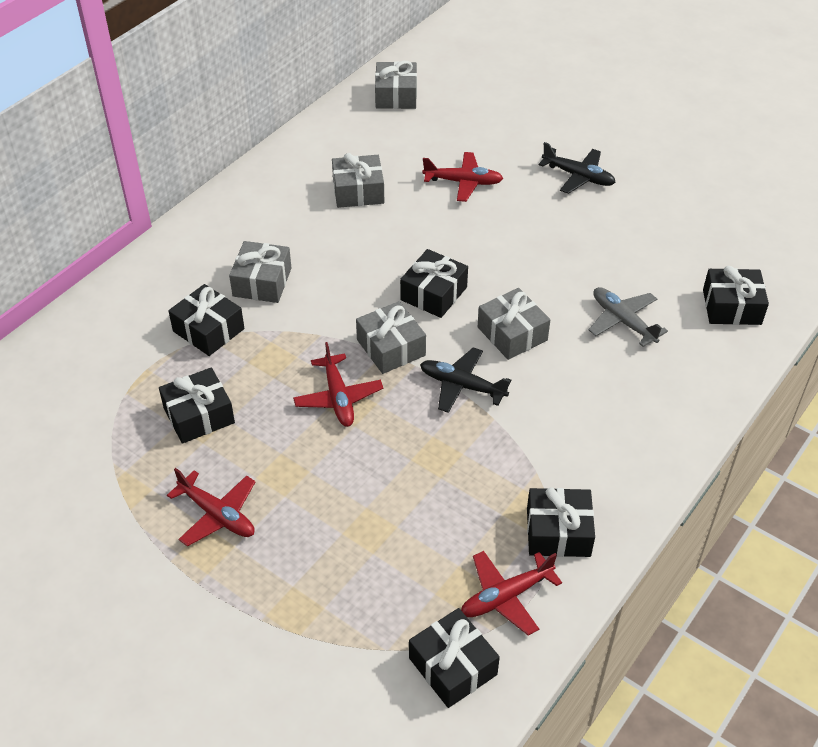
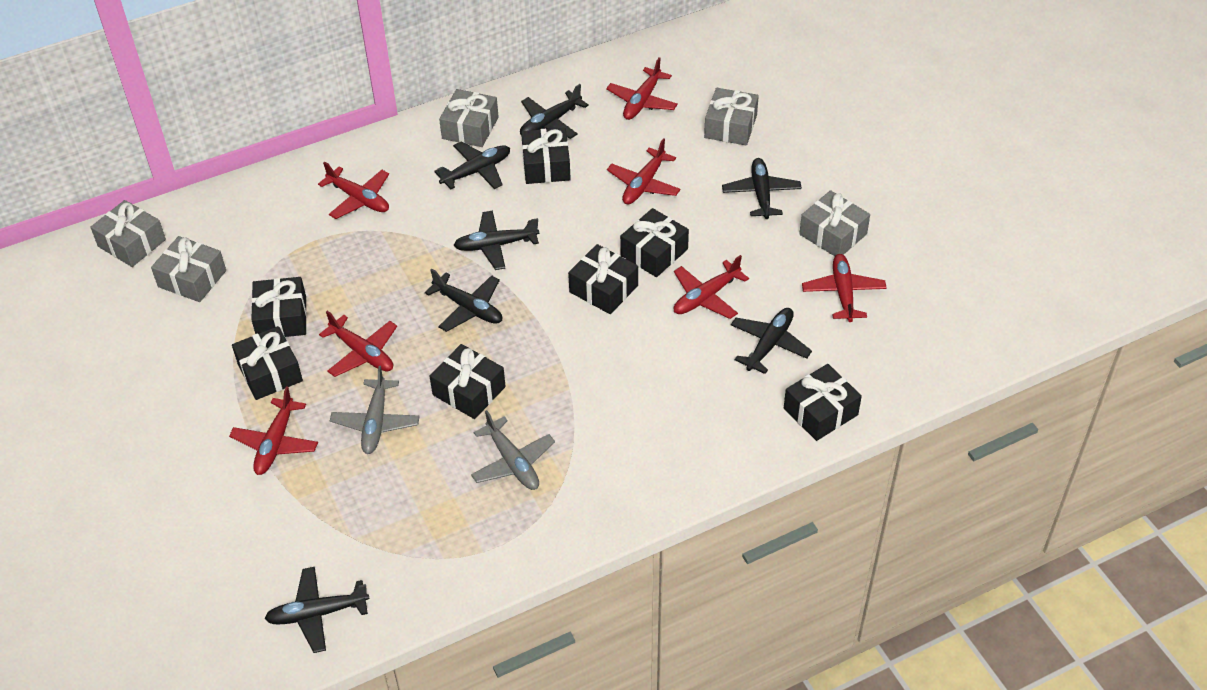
black gift: [159,367,235,444] [168,284,244,356] [400,249,468,318] [409,608,500,708] [527,487,595,557] [703,266,769,325] = 6 -> [232,326,303,400] [251,277,307,337] [430,344,506,419] [521,128,571,184] [568,244,638,314] [620,208,689,277] [784,364,862,441] = 7
black plane: [420,347,512,413] [539,142,616,194] = 2 -> [264,567,370,653] [425,269,502,332] [434,141,510,190] [453,211,539,270] [520,84,589,139] [722,158,802,219] [731,308,812,374] = 7
grey plane: [589,287,668,347] = 1 -> [330,366,420,454] [471,410,555,490] = 2
red plane: [167,468,255,547] [293,342,383,427] [422,152,503,202] [461,551,562,636] = 4 -> [229,386,318,475] [318,161,389,219] [319,311,397,377] [606,57,678,120] [607,138,681,204] [674,255,749,319] [802,254,887,322] = 7

